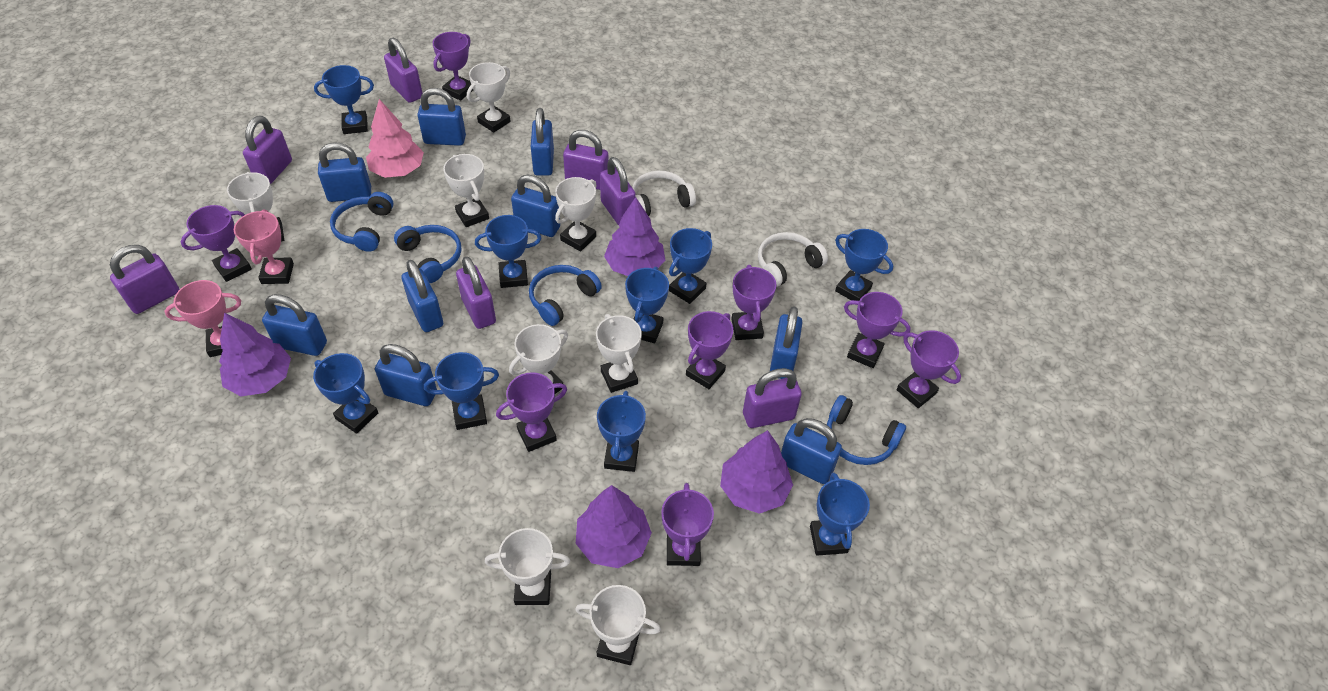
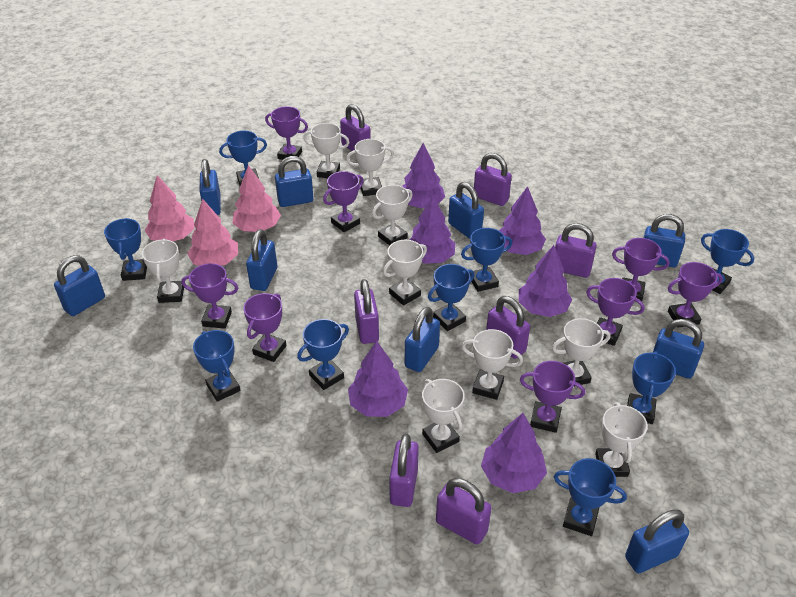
blue headphones: [330,192,394,252] [394,225,461,283] [529,265,602,326] [827,395,906,465] = 4 -> none = 0
pink tree: [366,99,424,178] = 1 -> [145,175,194,241] [187,199,238,266] [232,165,281,232] = 3
pink trophy: [165,280,241,357] [234,209,294,284] = 2 -> none = 0
purple tree: [219,312,291,396] [576,485,652,568] [604,197,665,276] [720,430,793,514] = 4 -> [348,340,408,417] [402,143,445,208] [410,195,455,264] [481,413,547,493] [499,186,546,255] [519,245,572,317] = 6
white headphones: [632,171,696,216] [758,232,828,287] = 2 -> none = 0
white trophy: [227,172,284,242] [443,154,489,227] [467,62,511,133] [485,528,570,605] [509,324,568,394] [555,177,597,252] [575,585,661,665] [596,314,642,393] = 8 -> [142,239,184,303] [303,123,350,178] [346,139,394,196] [372,185,413,246] [383,240,427,306] [422,379,465,453] [461,329,523,400] [552,318,611,385] [595,402,648,477] = 9

